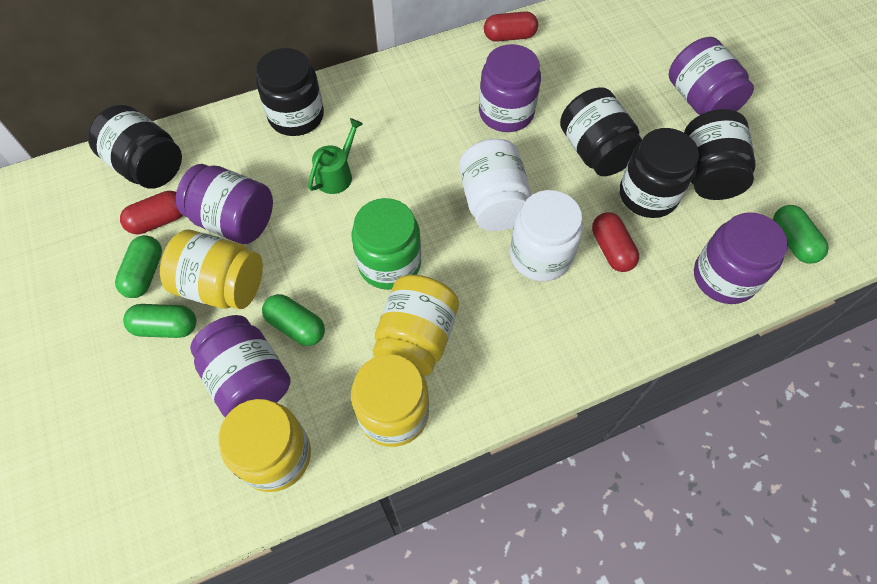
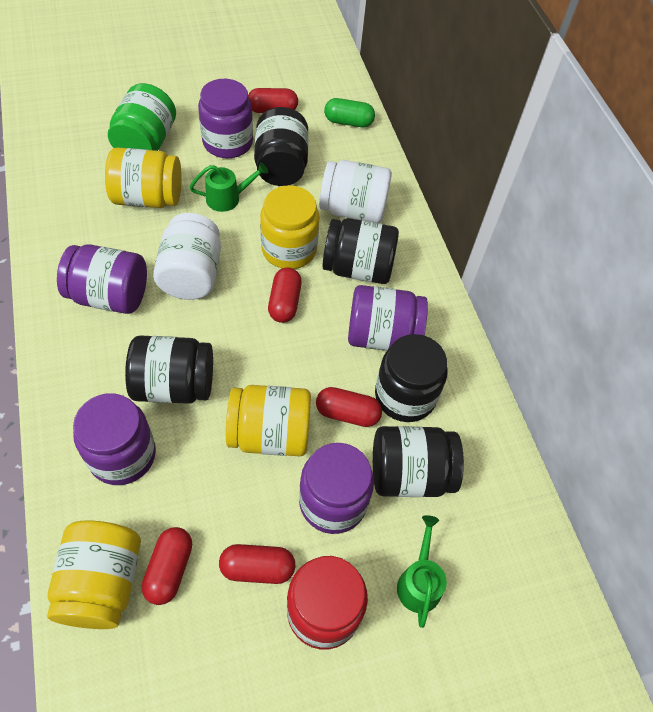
green capsule: [115,235,162,298] [123,304,196,338] [262,294,325,346] [773,205,829,264] = 4 -> [324,98,375,127] = 1
green watering can: [308,118,363,194] = 1 -> [190,162,268,212] [397,515,447,628] = 2
red capsule: [120,191,183,234] [484,11,538,42] [592,212,639,272] = 3 -> [142,527,192,605] [219,544,296,584] [248,88,298,113] [268,267,302,323] [316,387,382,427] = 5
red jar: none = 0 -> [287,556,368,650] = 1

